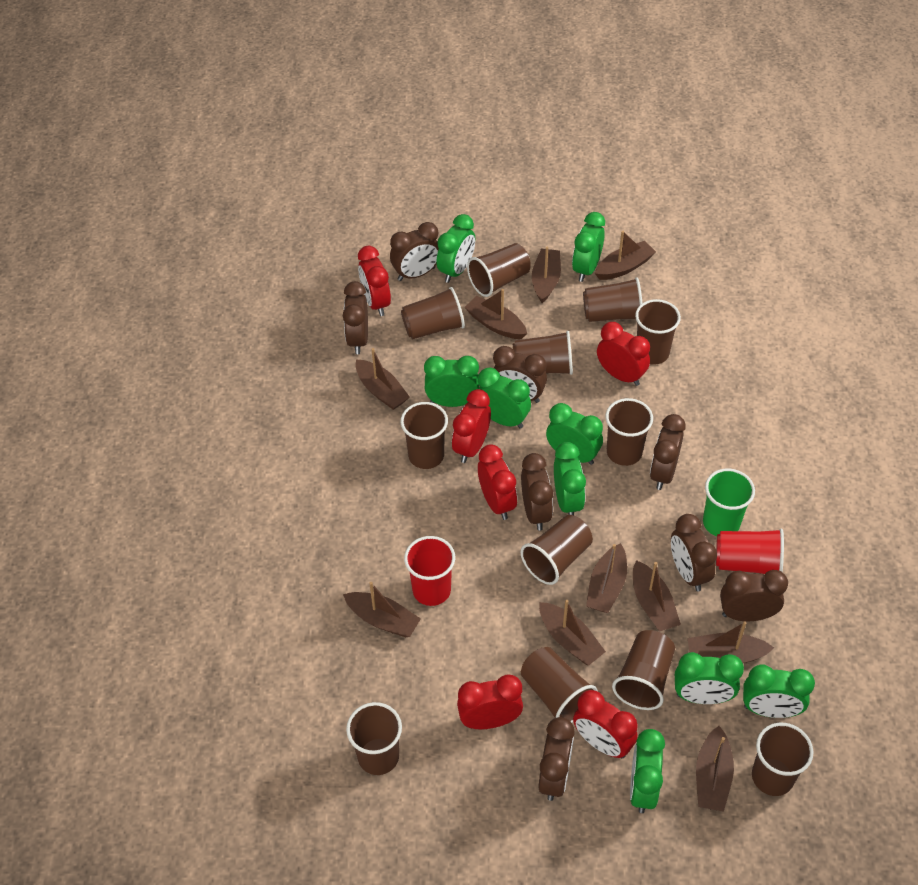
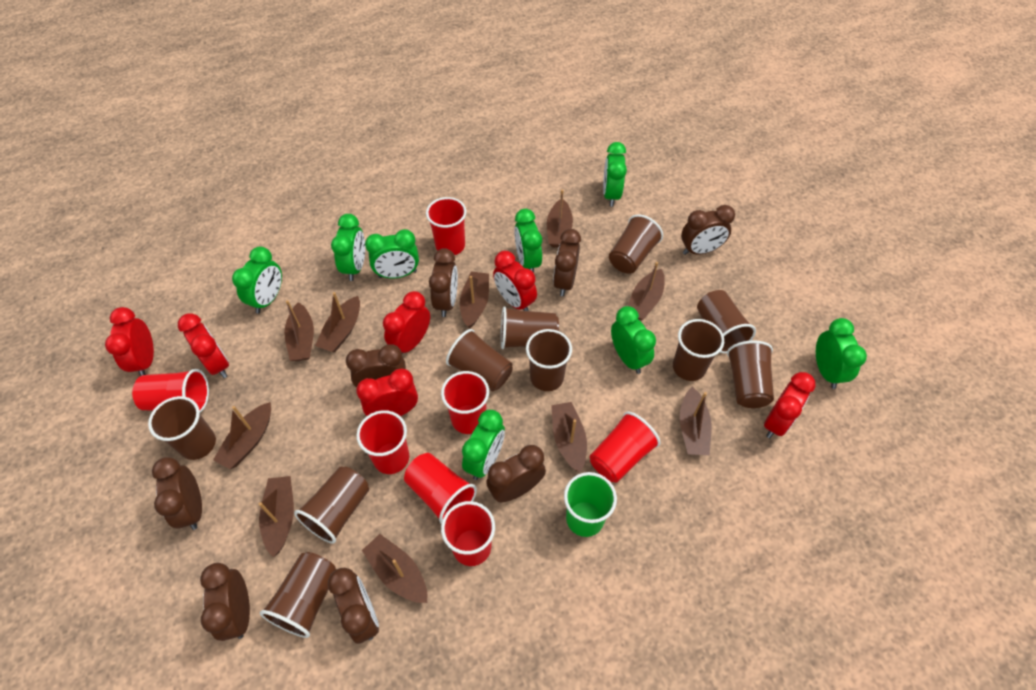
brown cup: [346,702,402,775] [401,287,465,339] [401,402,448,469] [467,243,531,297] [513,331,573,375] [521,515,593,585] [521,647,597,723] [583,277,642,322] [606,398,653,466] [612,630,675,710] [635,299,681,365] [752,723,814,796] = 12 -> [148,396,216,460] [260,552,336,638] [294,467,369,544] [446,329,513,391] [501,306,559,349] [526,329,572,391] [609,214,663,274] [673,319,724,381] [697,290,756,353] [727,340,774,408] = 10
green clock: [424,356,479,407] [436,214,475,283] [478,367,531,429] [546,403,603,465] [554,442,586,515] [572,212,605,282] [630,729,665,813] [675,652,744,704] [743,664,815,718] = 9 -> [232,246,282,313] [331,214,365,281] [365,229,419,279] [462,410,505,480] [514,209,542,273] [603,142,627,207] [611,306,656,374] [816,318,867,389] = 8
red cup: [404,536,455,606] [716,529,784,574] = 2 -> [132,369,209,413] [357,410,409,474] [404,453,477,524] [426,197,466,255] [441,371,489,434] [441,501,495,566] [590,411,661,483] = 7

